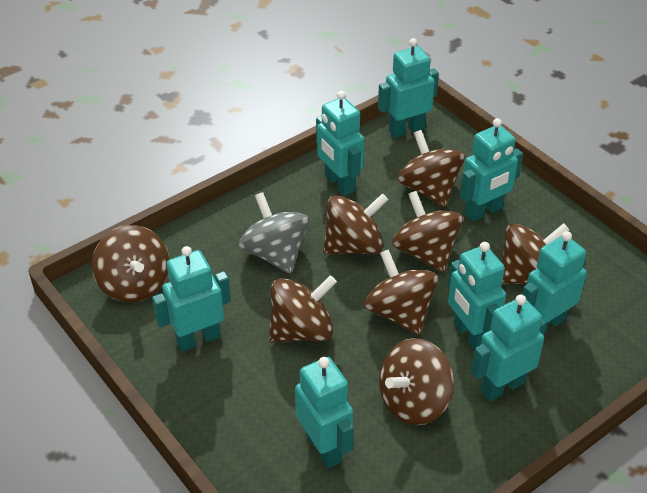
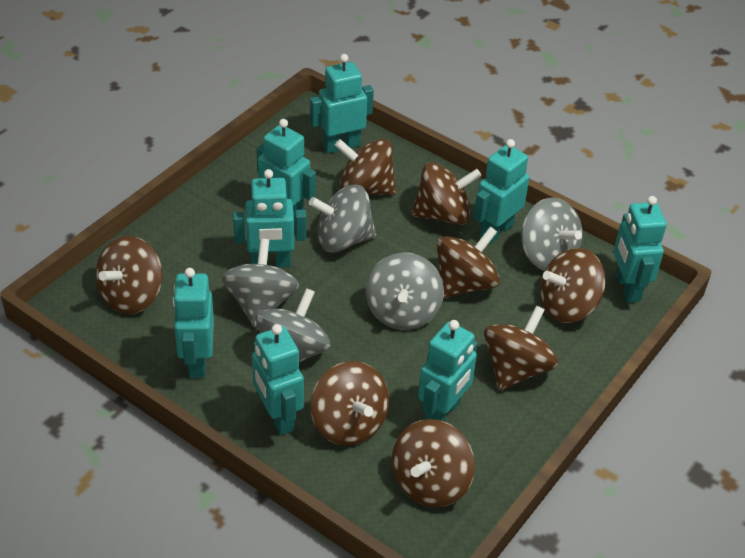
grey spinning top: [239,192,309,274] = 1 -> [221,239,299,328] [256,288,331,363] [309,185,377,252] [366,253,444,330] [521,198,583,271] = 5

